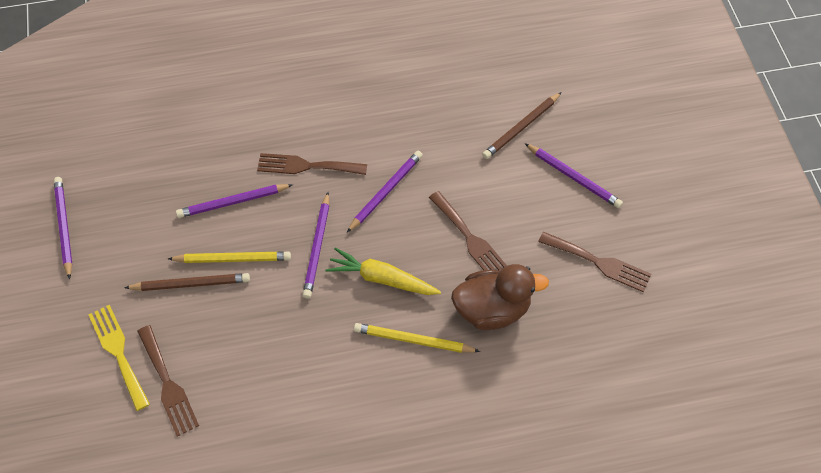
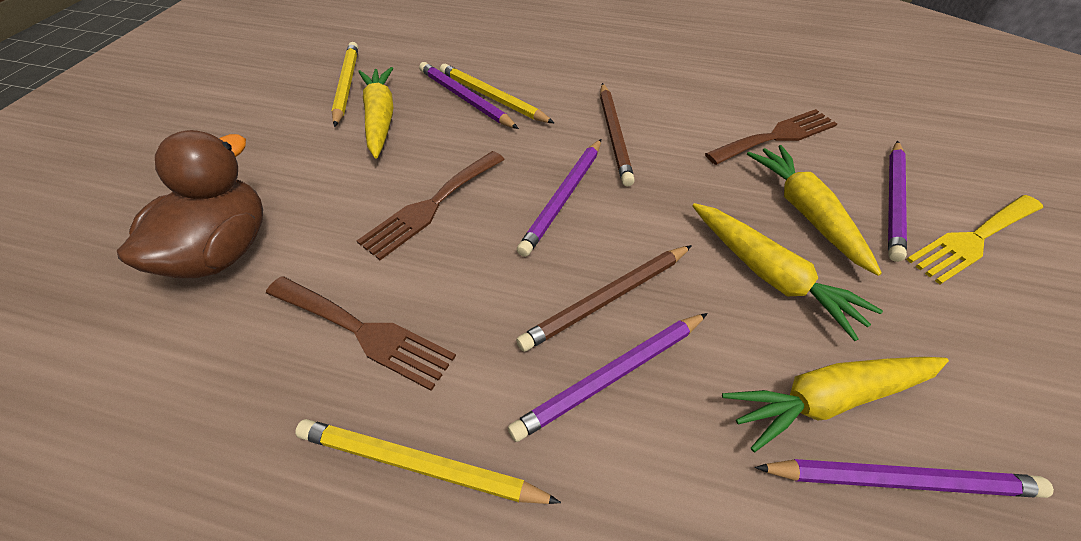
brown fork: [137,325,199,437] [257,153,367,175] [429,191,507,271] [538,232,651,292] = 4 -> [266,276,456,391] [357,151,505,260] [705,109,837,165] = 3
yellow carrot: [326,247,441,295] = 1 -> [358,67,393,159] [692,203,883,341] [722,357,949,452] [747,145,882,276] = 4
yellow pencil: [168,251,291,263] [354,323,480,353] = 2 -> [295,419,561,504] [332,42,358,127] [440,64,554,123] = 3

